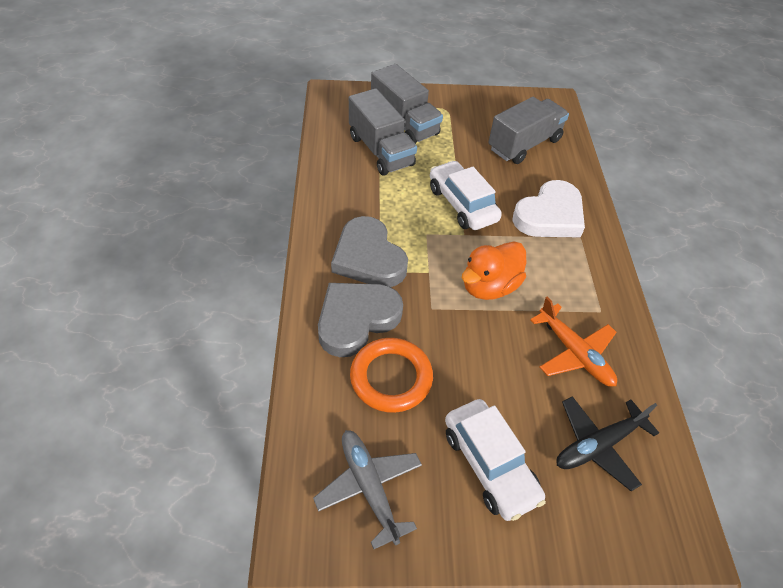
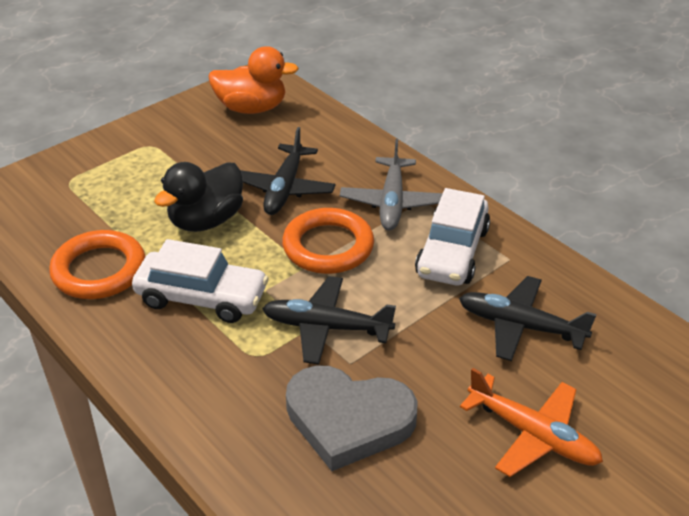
black duck: none = 0 -> [154,162,243,232] = 1
black plane: [556,396,659,491] = 1 -> [240,127,336,215] [262,276,396,364] [459,276,597,361] = 3
grey heart: [318,283,403,357] [331,216,408,287] = 2 -> [286,365,418,471] = 1
grey truck: [349,88,417,176] [371,64,443,144] [488,97,569,164] = 3 -> none = 0
orange ring: [350,338,433,413] = 1 -> [49,230,146,299] [282,208,374,274] = 2
white heart: [512,180,585,238] = 1 -> none = 0

